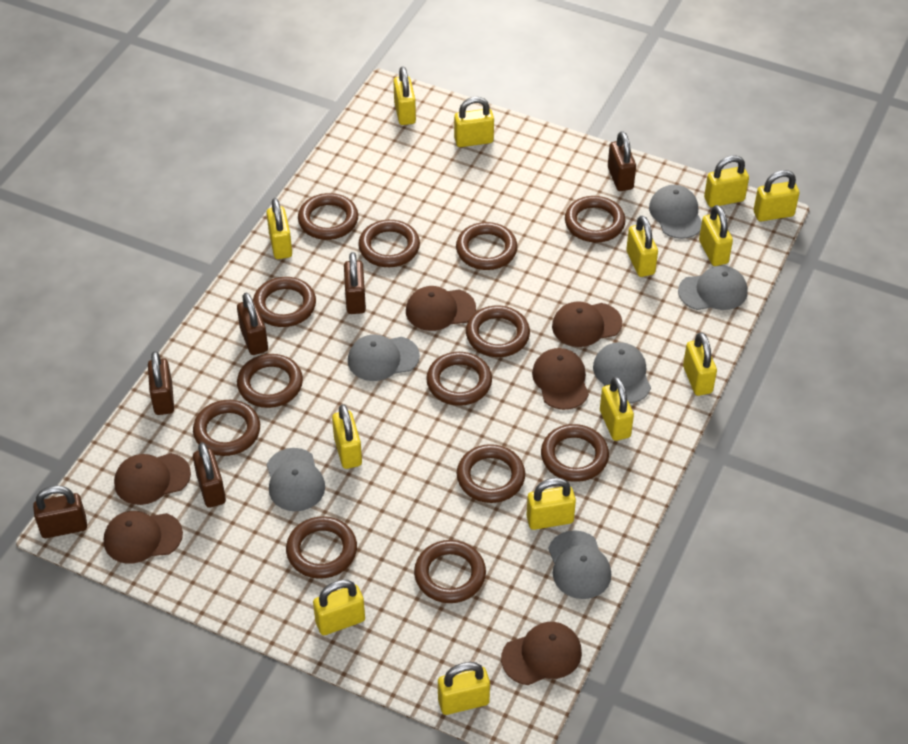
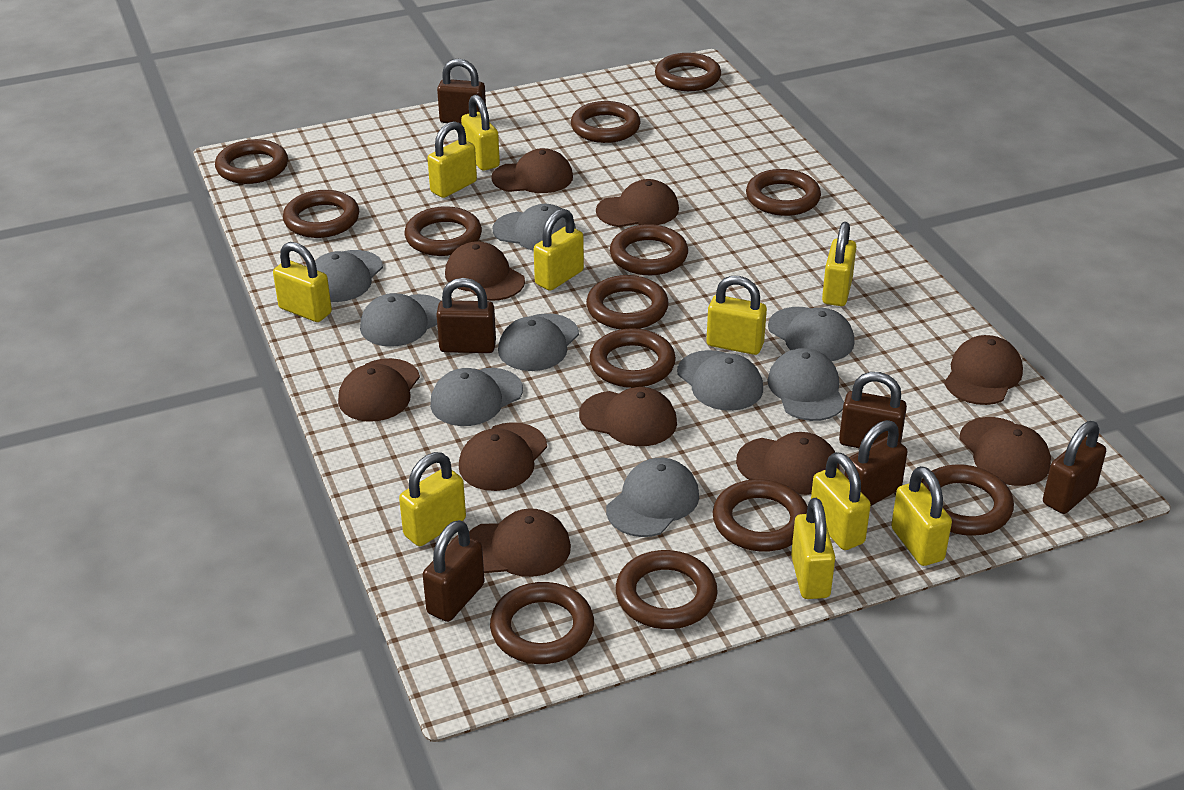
brown cap: [104,511,183,564] [114,453,191,505] [406,286,476,331] [501,622,582,685] [532,348,589,410] [552,301,622,347] = 6 -> [338,358,420,422] [445,241,525,301] [459,422,547,491] [469,508,571,577] [491,148,573,193] [579,387,677,446] [596,179,679,227] [736,432,840,495] [944,335,1023,405] [959,417,1051,486] = 10
grey cap: [267,448,325,511] [348,334,420,381] [548,530,611,599] [593,342,651,403] [649,185,702,239] [678,266,748,310] = 6 -> [315,250,383,302] [360,293,441,347] [430,368,523,426] [492,204,576,251] [498,313,579,371] [606,458,699,537] [677,350,763,411] [767,348,844,421] [768,307,854,361] = 9
yellow padlock: [266,198,292,259] [313,580,365,635] [332,404,362,469] [393,66,416,125] [438,662,490,715] [454,97,494,147] [526,478,576,530] [600,377,634,441] [626,215,658,277] [683,332,717,396] [699,205,733,266] [704,155,749,207] [754,170,799,221] = 13 -> [273,242,332,322] [399,452,466,546] [427,121,477,198] [461,95,500,171] [534,209,584,291] [706,276,767,355] [791,498,835,599] [811,452,871,550] [822,222,857,306] [891,466,952,566] = 10

